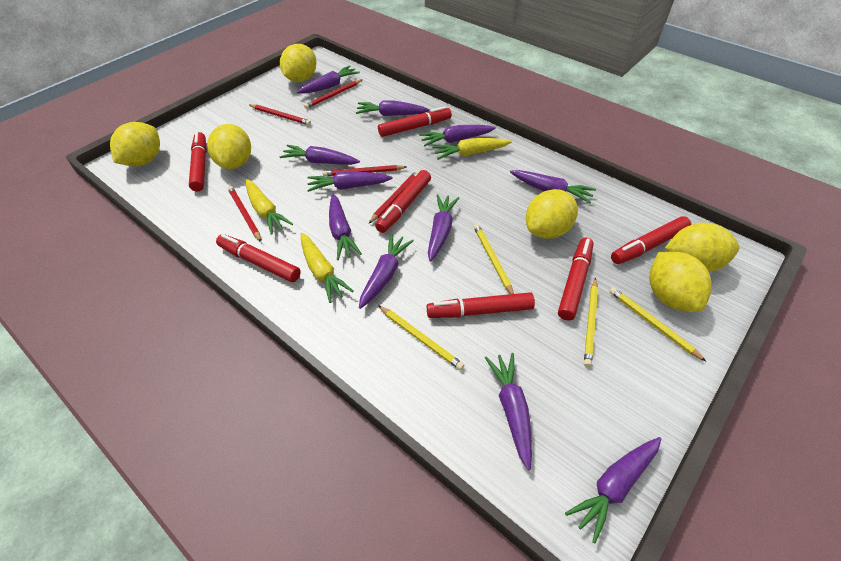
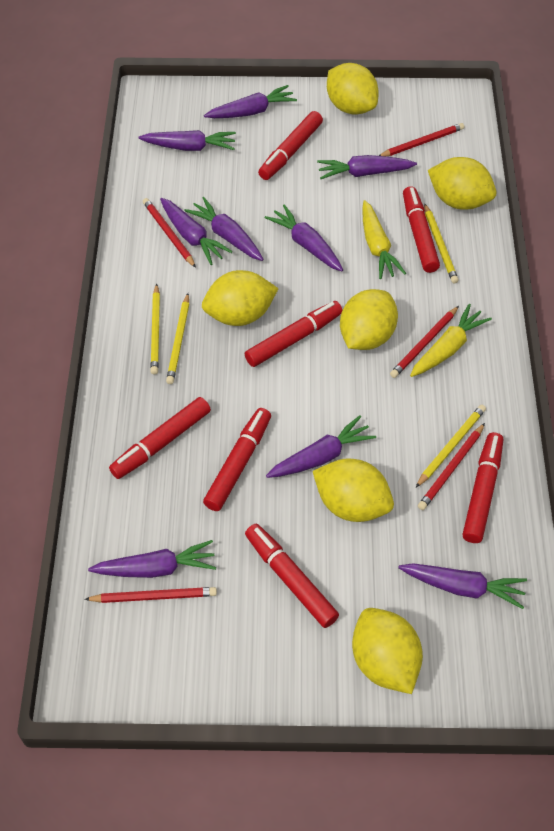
purple carrot: [280,145,360,165] [297,66,360,94] [307,171,393,192] [329,194,362,260] [356,100,430,116] [359,234,414,309] [419,125,496,147] [428,194,459,262] [485,353,532,470] [510,170,596,203] [565,437,661,543] = 11 -> [88,540,216,578] [138,130,236,151] [160,198,232,265] [184,197,264,261] [204,85,297,118] [265,204,343,271] [266,415,376,478] [317,155,417,179] [398,563,527,609] = 9
yellow carrot: [246,179,293,235] [301,233,354,303] [433,138,512,160] = 3 -> [362,200,406,279] [410,304,492,377] = 2

